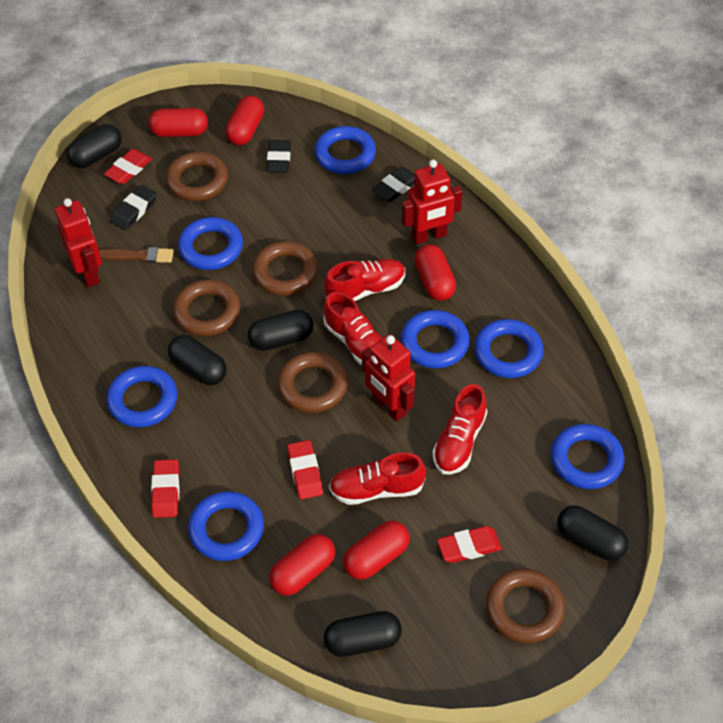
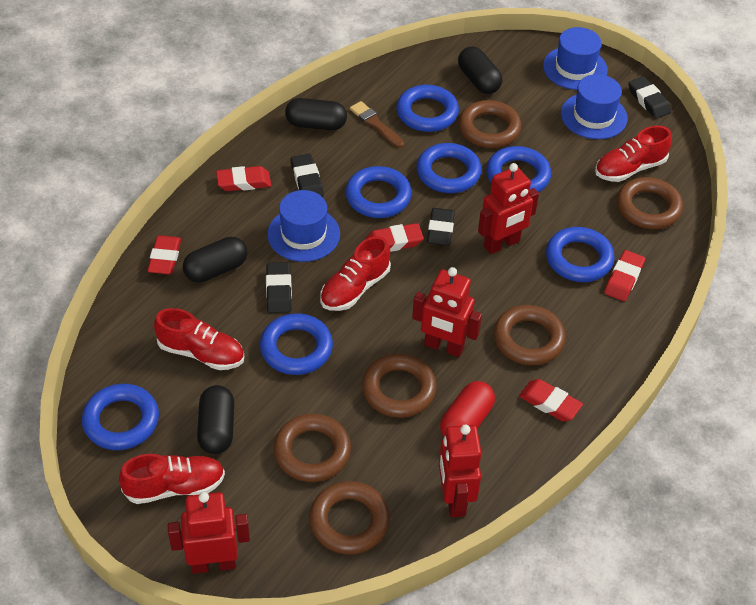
black capsule: [66,124,122,168] [168,335,227,386] [248,310,314,351] [324,611,402,657] [557,505,628,561] = 5 -> [183,237,247,283] [197,385,234,454] [285,98,347,130] [458,46,502,94] = 4
black eraser: [110,185,157,230] [267,140,291,173] [372,167,415,202] = 3 -> [266,262,292,313] [291,154,324,197] [427,208,455,246] [628,76,671,119] = 4
blue hat: none = 0 -> [267,190,340,262] [543,27,608,90] [561,74,628,139] = 3
brown ring: [166,152,228,201] [173,279,240,336] [252,241,318,296] [277,352,348,413] [486,568,565,643] = 5 -> [273,414,351,482] [309,481,390,554] [362,354,437,418] [458,100,521,148] [494,305,566,365] [617,177,683,229] = 6
red capsule: [148,108,208,137] [225,96,264,145] [269,534,335,596] [343,521,410,580] [414,244,456,301] = 5 -> [440,381,495,436] = 1
red eraser: [104,149,152,184] [151,459,180,518] [287,440,323,500] [437,526,502,563] = 4 -> [147,235,181,274] [216,166,271,191] [365,223,423,252] [519,379,583,421] [604,250,645,301] = 5
red robot: [55,198,102,287] [362,334,415,421] [402,160,463,245] = 3 -> [168,492,250,574] [412,267,482,357] [439,425,482,517] [478,163,539,254] = 4

